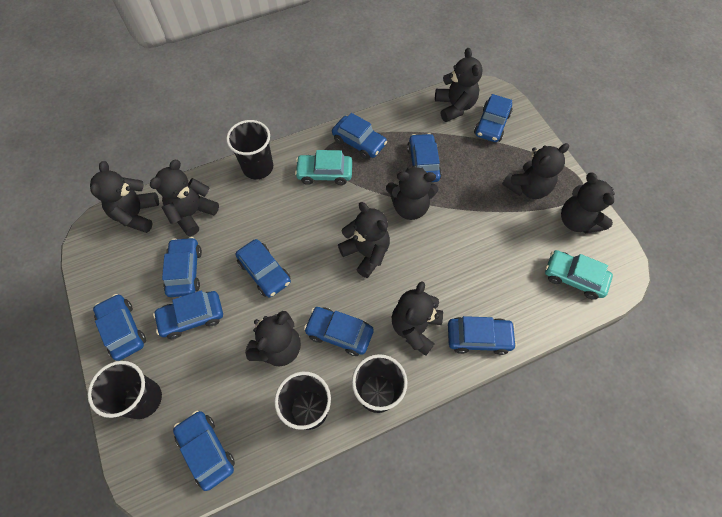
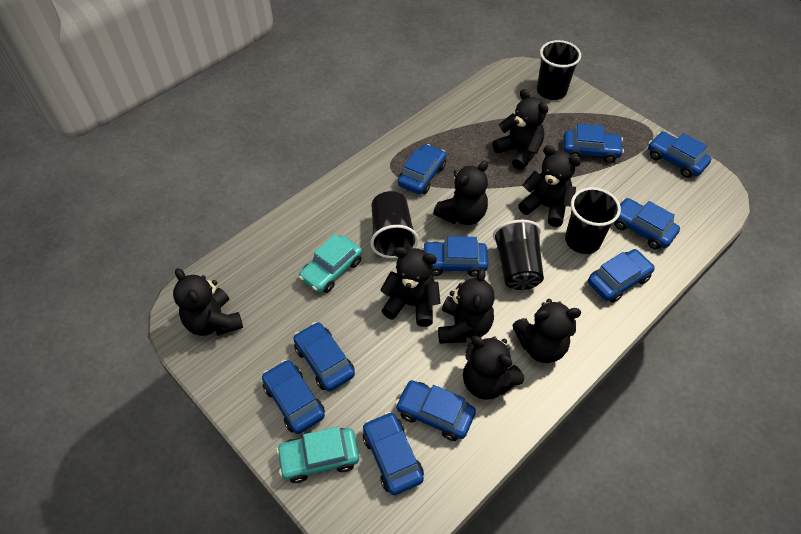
black teddy bear: [90,161,159,233] [150,160,219,236] [245,311,301,367] [338,202,390,278] [386,165,438,220] [392,281,443,356] [435,48,483,122] [502,143,569,199] [561,172,615,234] = 9 -> [173,268,243,336] [380,247,441,327] [433,160,488,225] [438,268,495,344] [463,336,524,400] [492,89,548,170] [512,299,581,363] [518,145,581,227] = 8

